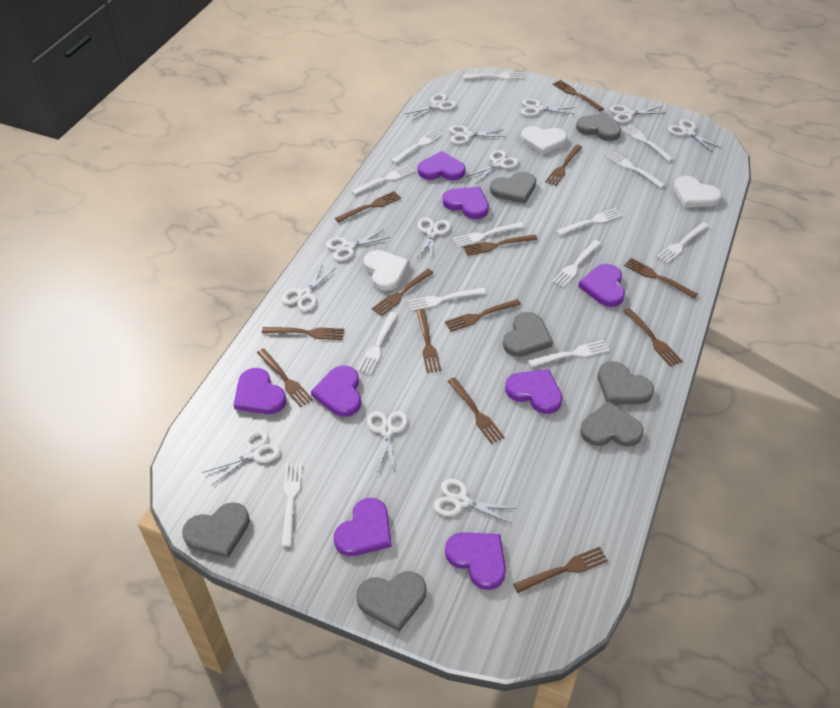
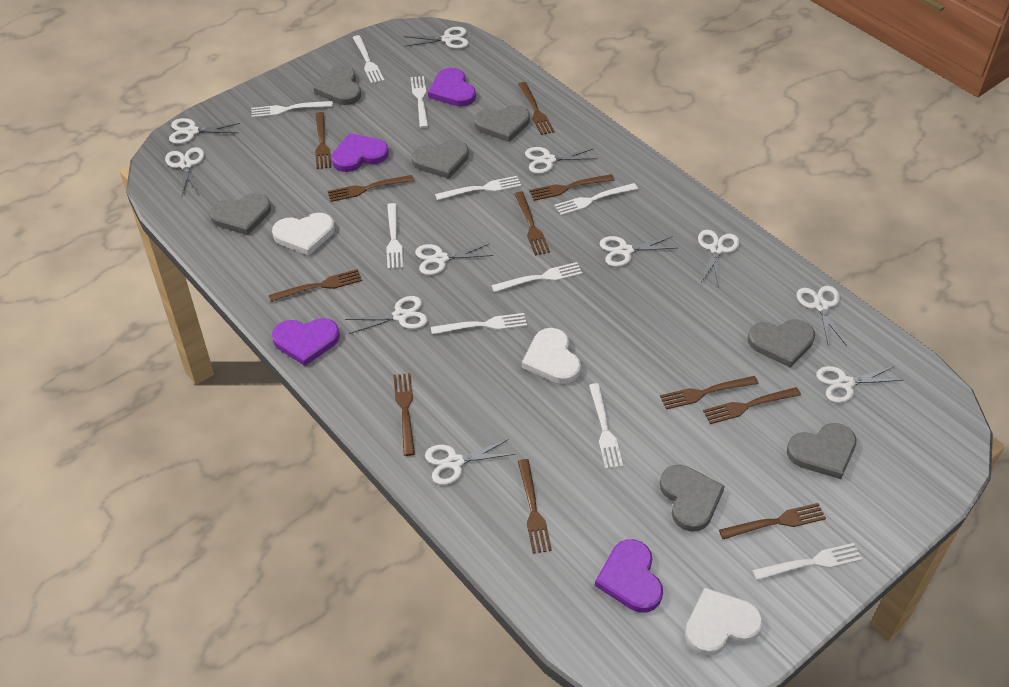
brown fork: [257,348,313,407] [262,327,344,340] [335,191,401,223] [372,269,434,316] [417,309,441,373] [445,299,521,332] [448,377,505,444] [463,235,538,256] [513,547,608,593] [545,145,582,186] [553,80,604,111] [623,308,683,367] [624,258,697,299] = 13 -> [269,269,362,302] [315,112,331,169] [328,175,414,202] [393,373,415,456] [515,192,550,255] [518,82,554,135] [518,459,552,554] [529,174,614,201] [660,376,758,410] [703,387,801,424] [719,503,826,539] = 11
purple heart: [234,368,286,414] [311,366,361,417] [334,498,392,556] [418,151,465,180] [443,187,489,219] [445,532,506,590] [505,369,563,414] [578,264,625,307] = 8 -> [272,318,340,366] [331,133,389,172] [428,68,476,107] [595,539,663,613] = 4
white fork: [281,464,302,547] [351,165,415,195] [357,312,398,375] [391,129,443,164] [407,288,486,311] [452,222,524,247] [463,72,525,80] [528,340,609,367] [552,240,601,287] [556,208,623,236] [606,152,665,188] [621,124,674,161] [656,222,709,263] = 13 -> [251,101,333,118] [353,35,384,84] [386,203,403,269] [411,76,428,128] [431,313,527,334] [435,176,521,200] [491,262,583,292] [555,183,638,215] [589,383,623,469] [752,543,862,580] = 10
white scissors: [202,430,281,485] [282,264,334,311] [326,229,390,261] [367,411,408,472] [404,93,457,121] [417,217,451,259] [434,479,516,524] [449,125,505,144] [466,150,519,183] [521,98,575,116] [609,105,662,123] [668,119,721,152] = 12 -> [165,147,204,195] [169,118,240,144] [345,296,428,334] [404,27,468,49] [415,244,494,275] [425,439,516,485] [525,147,598,174] [599,236,676,267] [698,230,739,287] [797,286,847,347] [816,366,903,403] = 11

